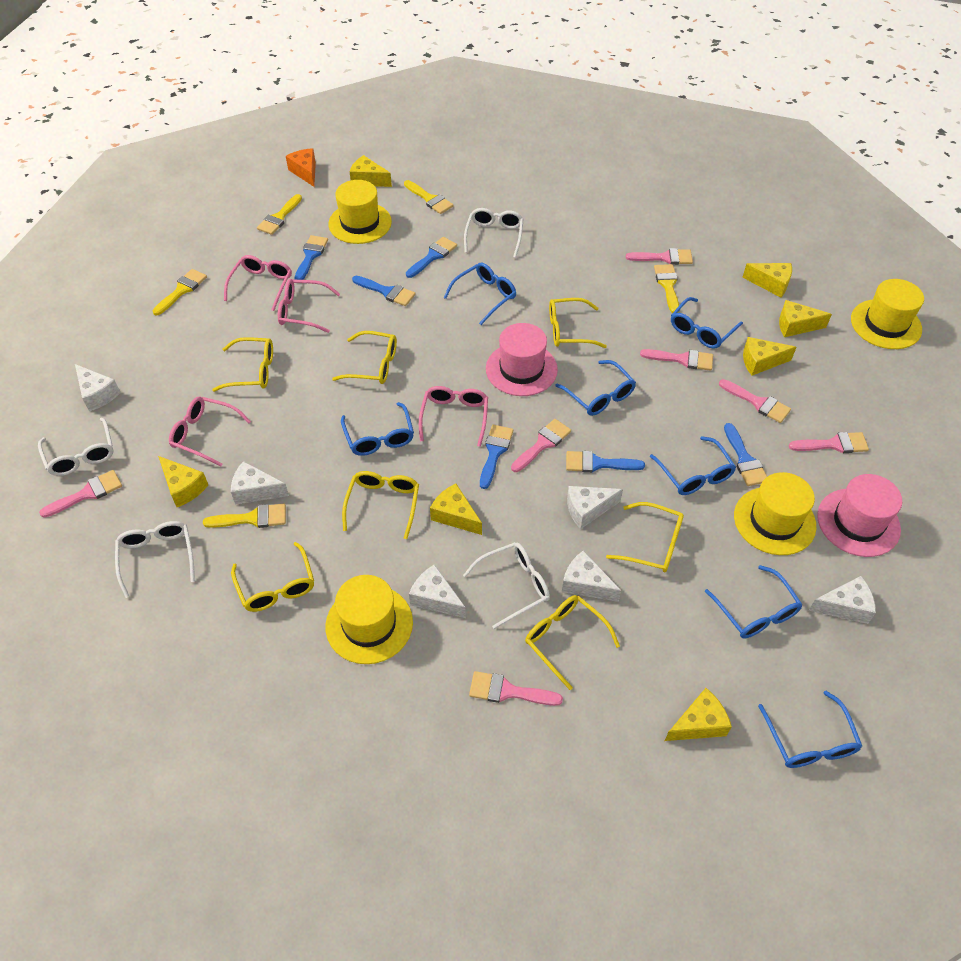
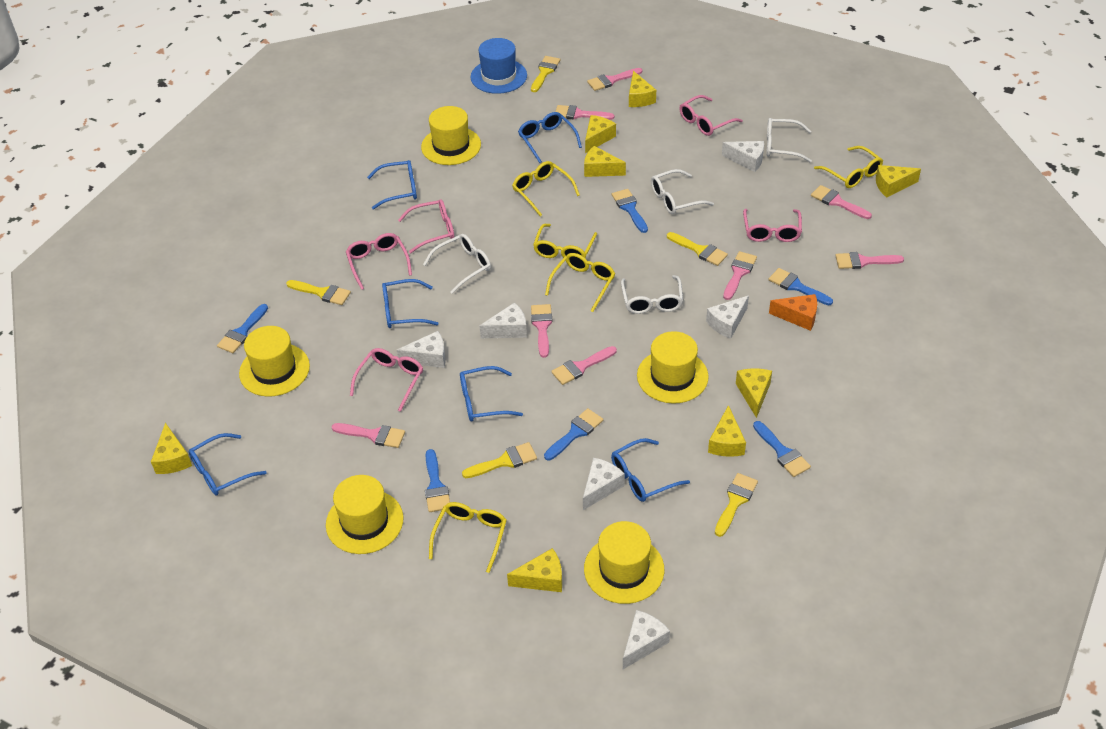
blue glasses: [341,402,414,456] [443,262,516,325] [555,360,636,416] [650,436,736,495] [671,297,743,349] [705,565,803,638] [758,691,862,768] = 7 -> [189,433,267,495] [367,160,417,209] [382,279,439,328] [460,366,523,422] [518,112,582,163] [611,438,690,502] = 6
blue hat: none = 0 -> [471,38,527,94] = 1
pink brush: [39,470,122,518] [469,671,563,706] [511,419,571,472] [626,248,693,265] [640,349,713,371] [719,379,791,423] [789,432,869,453] = 7 -> [332,423,405,448] [531,304,552,358] [551,346,617,385] [556,105,615,120] [587,68,642,91] [723,251,757,300] [811,185,872,219] [835,252,904,269] = 8
pink glasses: [169,396,251,466] [224,255,292,311] [278,279,340,333] [419,386,488,447] = 4 -> [346,233,412,290] [350,348,423,412] [398,199,454,253] [679,95,743,136] [743,209,802,242] = 5
pink hat: [486,323,558,396] [817,474,902,557] = 2 -> none = 0
yellow cheese: [158,456,208,507] [350,155,392,187] [430,484,482,535] [665,688,732,741] [742,263,792,297] [743,337,796,376] [779,300,832,337] = 7 -> [151,423,192,474] [507,548,562,592] [584,146,626,177] [585,115,616,153] [629,71,656,107] [708,405,746,457] [736,368,772,418] [876,165,921,198] = 8
yellow glasses: [212,337,273,392] [231,542,314,612] [332,331,397,384] [342,471,419,539] [525,595,620,690] [549,298,607,348] [606,502,684,572] = 7 -> [429,502,507,573] [512,161,580,216] [533,224,597,259] [545,253,615,312] [814,146,883,188] = 5
yellow hat: [325,575,413,664] [328,180,392,244] [734,472,816,555] [851,279,924,349] = 4 -> [239,326,310,397] [326,475,404,554] [421,106,481,165] [584,521,664,604] [637,331,709,404] = 5

